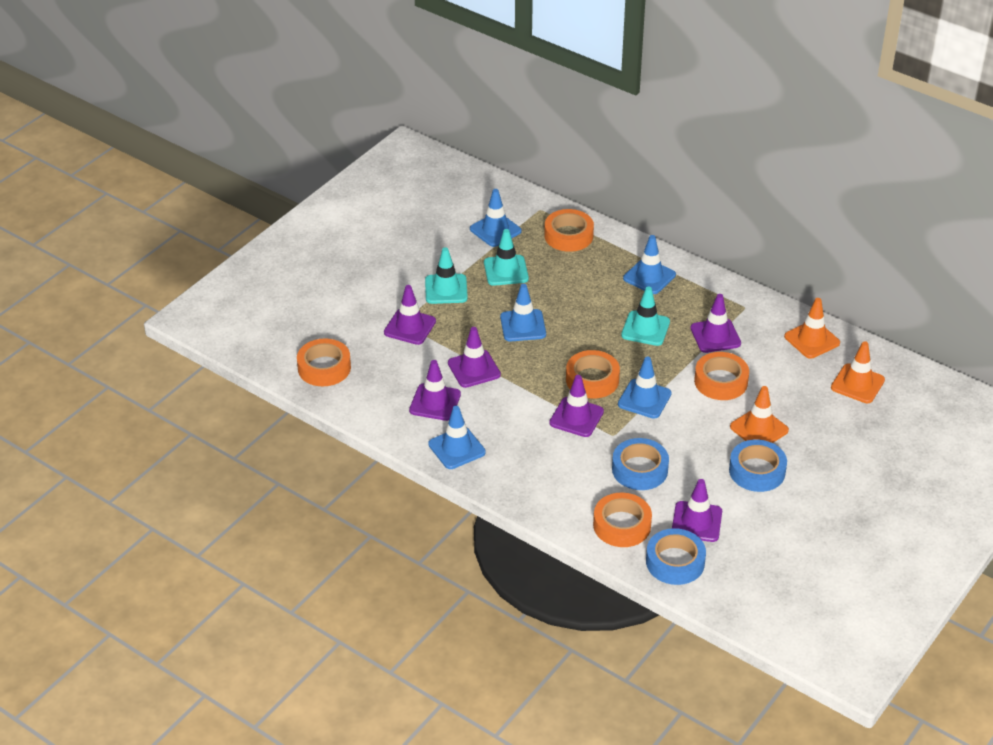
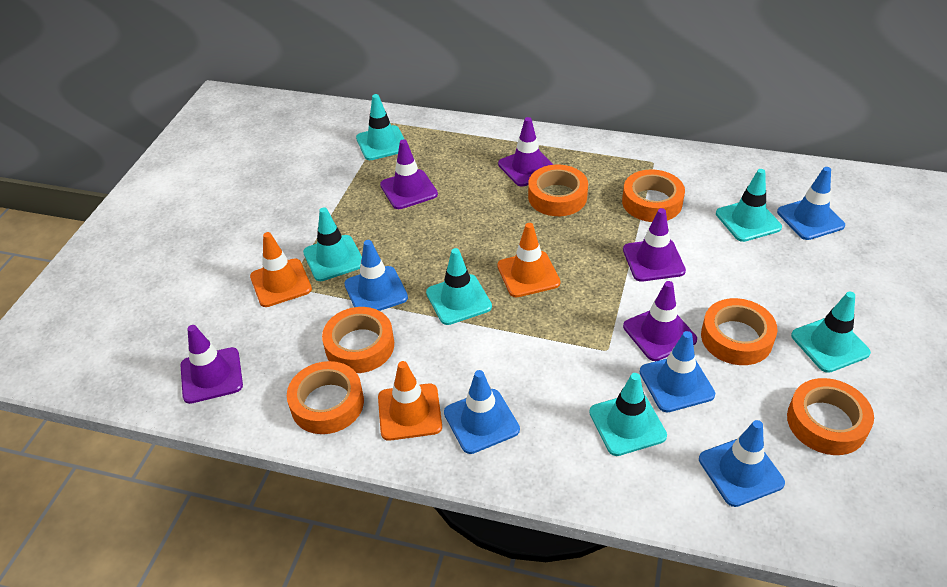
blue tape: [612,438,669,490] [646,528,706,585] [729,439,787,492] = 3 -> none = 0
orange tape: [297,338,351,386] [544,209,594,252] [566,350,620,399] [593,493,652,547] [694,352,749,400] = 5 -> [287,361,364,434] [322,307,394,373] [528,165,588,216] [622,169,685,222] [701,298,777,365] [787,378,874,455] = 6
purple traffic cone: [384,285,436,345] [409,360,461,421] [448,327,501,388] [549,375,604,437] [672,479,722,542] [690,294,741,353] = 6 -> [180,325,243,404] [380,139,438,209] [498,117,554,187] [623,208,686,282] [623,281,697,361] = 5
turquoise traffic cone: [425,247,468,304] [484,229,529,286] [621,286,670,346] = 3 -> [303,207,362,281] [356,94,404,160] [426,248,492,325] [589,373,667,456] [716,169,782,242] [791,292,871,373] = 6

